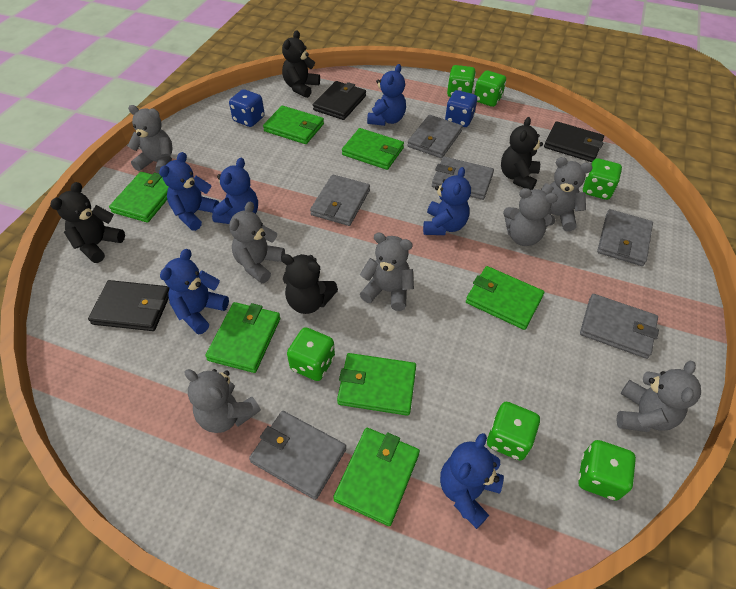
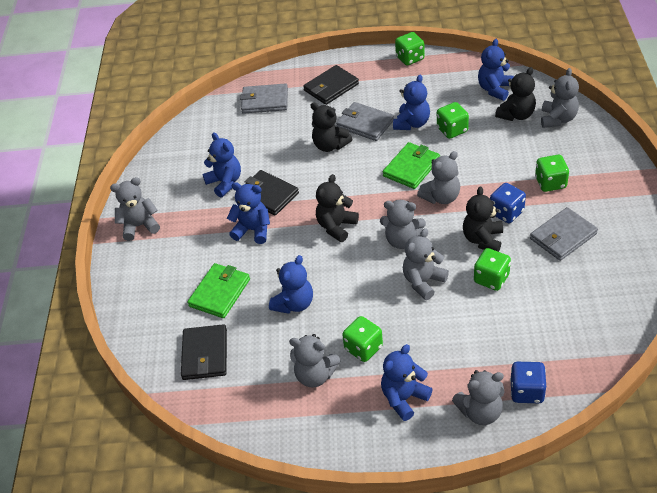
green dice: [287,327,335,381] [447,65,476,97] [474,71,506,107] [487,402,540,461] [578,440,636,500] [583,158,622,200] = 6 -> [342,316,383,362] [395,32,425,65] [437,102,469,139] [474,248,511,291] [535,155,569,192] = 5
green wallet: [109,172,169,223] [205,302,280,373] [263,106,324,144] [333,428,420,526] [337,353,416,416] [342,128,404,170] [466,266,544,330] = 7 -> [187,263,250,318] [383,142,440,189] = 2
grey wallet: [249,411,346,500] [310,175,370,226] [407,115,463,158] [432,157,494,200] [580,294,659,359] [597,209,653,266] = 6 -> [240,83,288,114] [336,102,394,141] [530,207,598,261] = 3

